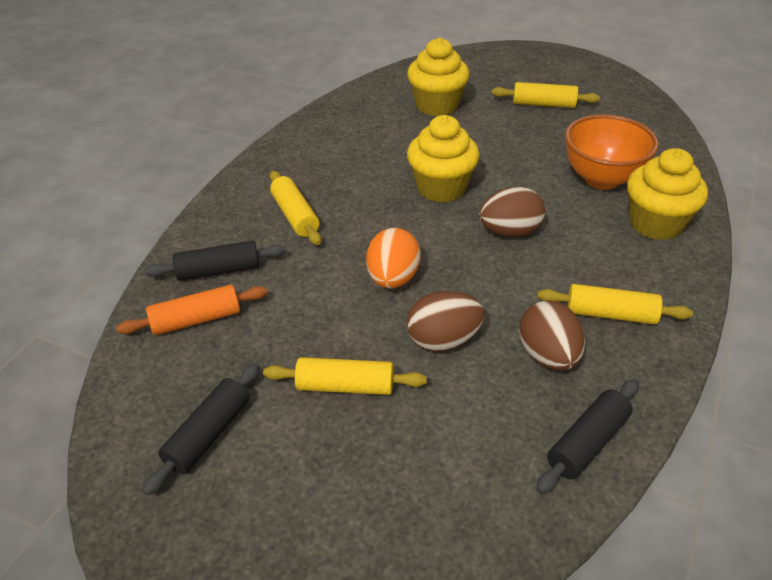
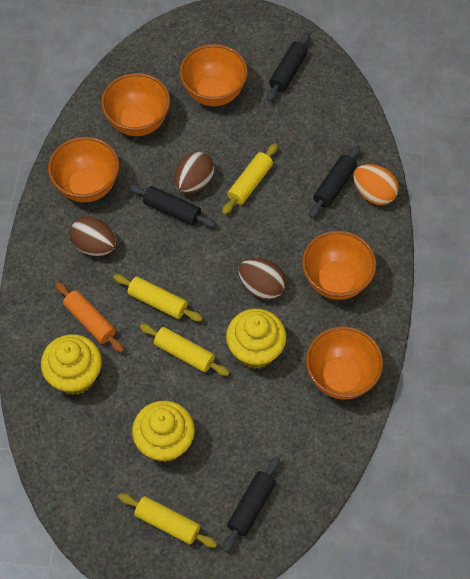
black rolling pin: [142,363,260,496] [144,241,286,281] [536,379,639,494] = 3 -> [129,184,216,227] [223,456,280,552] [267,33,310,102] [309,145,360,218] = 4
orange bowl: [565,114,659,190] = 1 -> [48,137,119,202] [101,73,170,136] [179,44,248,106] [302,231,376,300] [306,326,383,399] = 5

